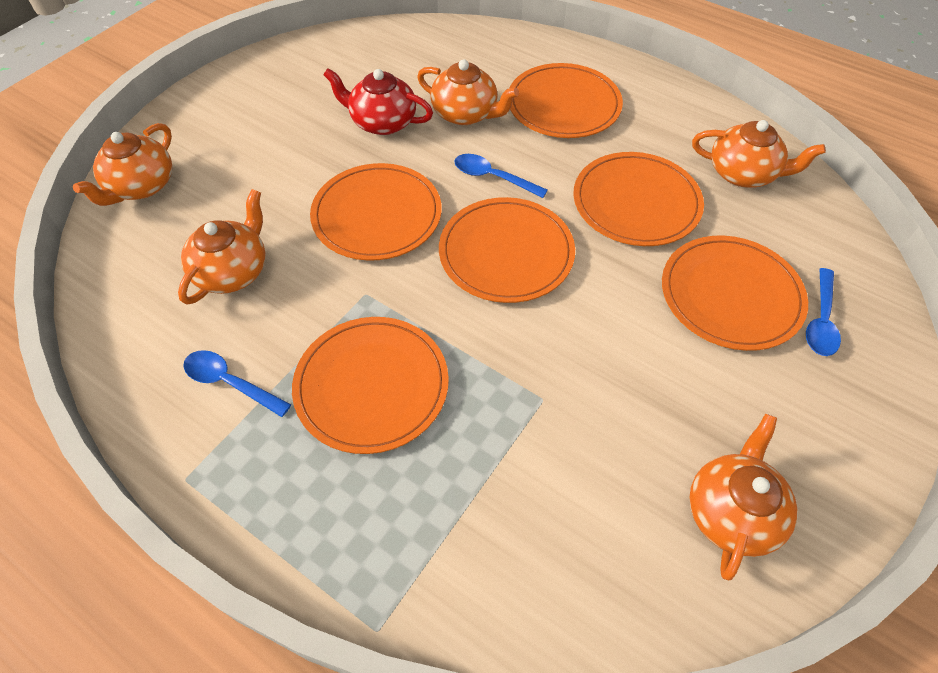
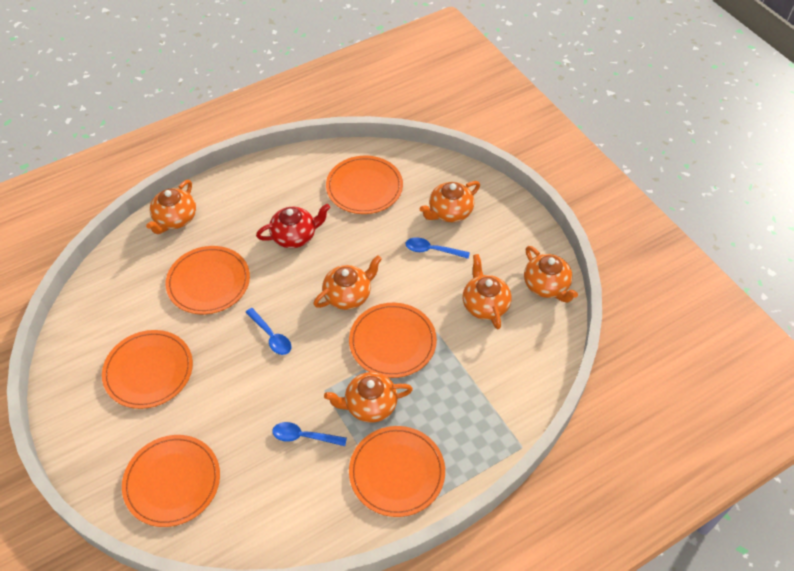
orange teapot: [73,123,172,206] [178,189,266,305] [417,59,519,125] [689,414,797,580] [692,120,826,188] = 5 -> [146,180,196,234] [313,255,382,310] [324,372,413,423] [420,181,480,222] [463,254,511,329] [524,246,578,303] = 6

